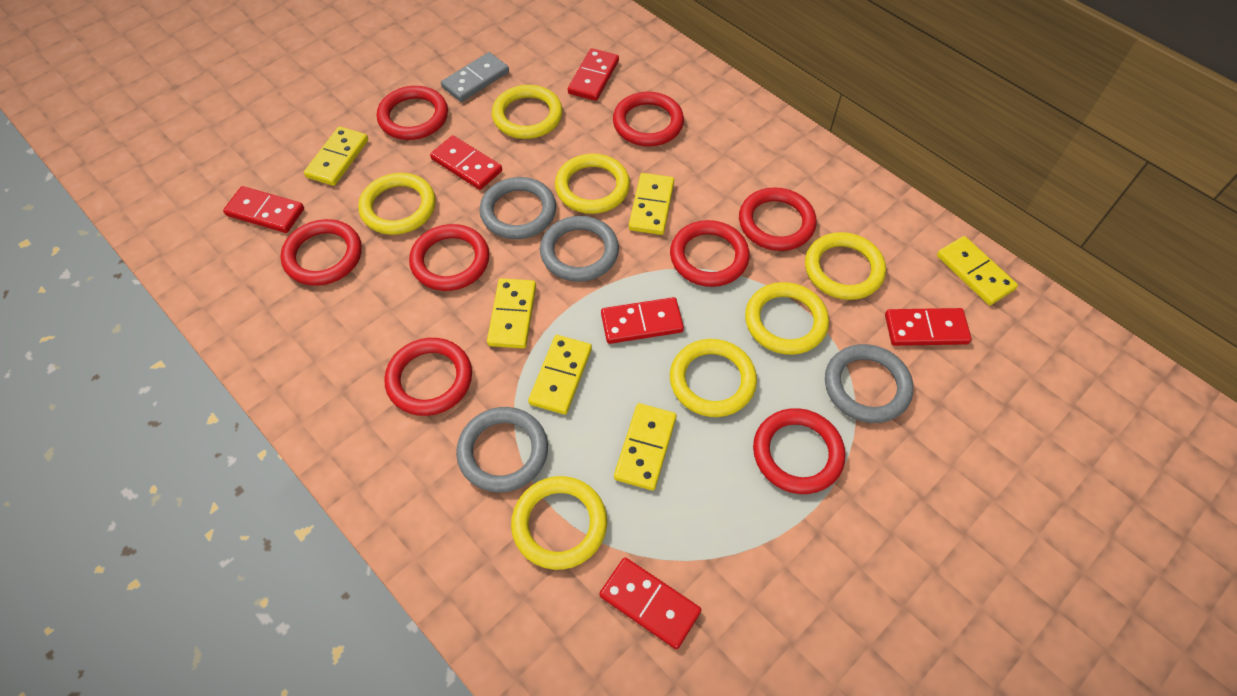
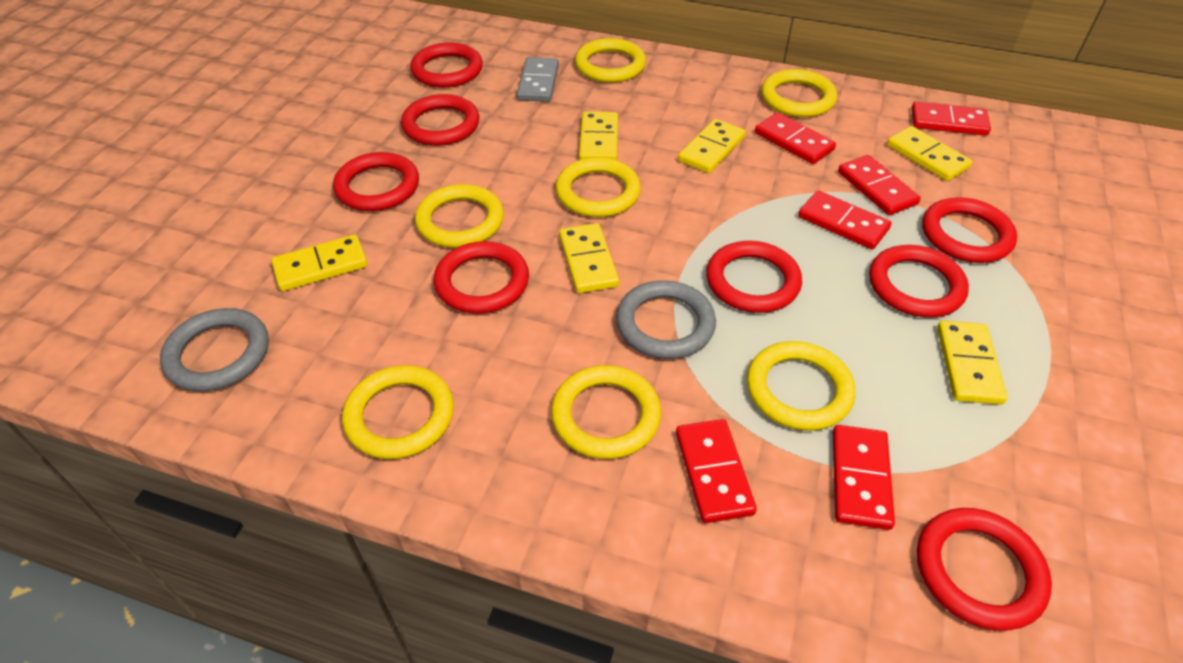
grey ring: [456,407,548,493] [479,177,556,239] [540,216,619,282] [825,344,913,423] = 4 -> [160,308,269,392] [616,280,716,359] = 2

